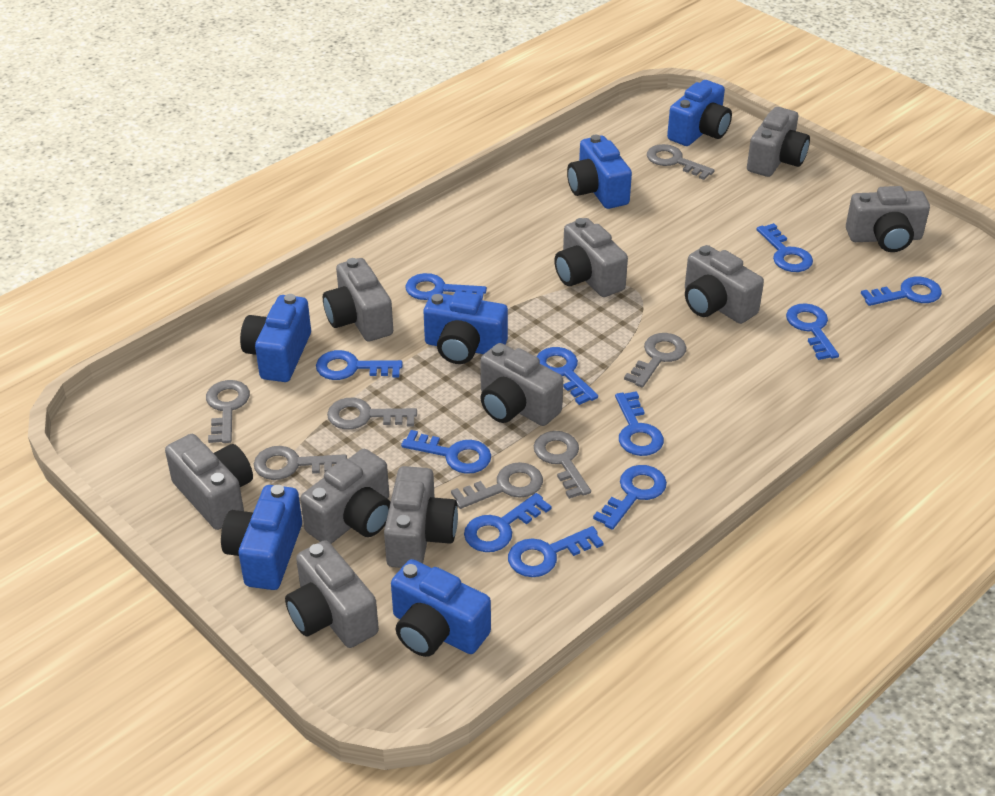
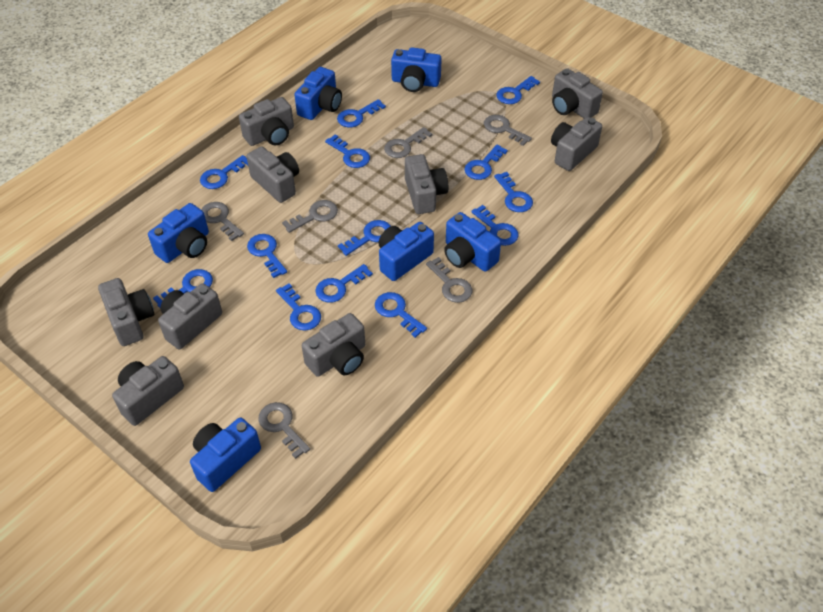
blue key: [316,350,403,380] [401,430,491,474] [405,273,487,300] [464,493,552,552] [508,526,604,577] [536,347,598,405] [593,465,667,530] [615,391,664,456] [756,223,813,272] [786,303,839,360] [861,277,942,306] = 11 -> [153,269,213,308] [200,155,248,189] [247,234,287,278] [276,283,321,331] [315,264,373,303] [325,134,370,168] [337,99,386,127] [338,220,390,256] [375,292,427,338] [464,145,508,180] [471,205,519,246] [494,172,533,212] [496,76,540,104] = 13
grey camera: [165,434,253,530] [285,540,379,648] [300,449,390,544] [323,258,393,341] [384,466,458,568] [480,343,563,426] [554,218,628,297] [685,245,764,324] [747,107,810,177] [846,186,930,252] = 10 -> [98,278,154,346] [112,356,184,426] [158,283,222,349] [239,97,294,146] [247,146,299,203] [302,313,365,377] [405,154,448,214] [551,117,602,171] [552,68,603,118] = 9
grey key: [206,380,250,443] [254,446,347,480] [327,398,417,429] [451,462,543,509] [534,431,591,499] [624,333,686,388] [647,144,715,180] = 7 -> [201,202,244,241] [258,402,310,459] [282,200,338,233] [384,127,432,158] [426,257,472,303] [484,115,532,146] = 6

